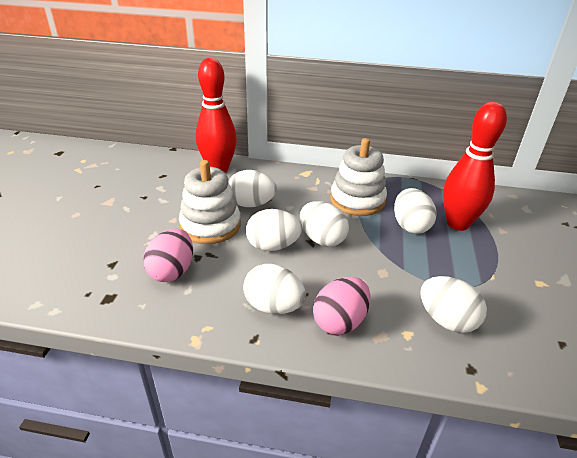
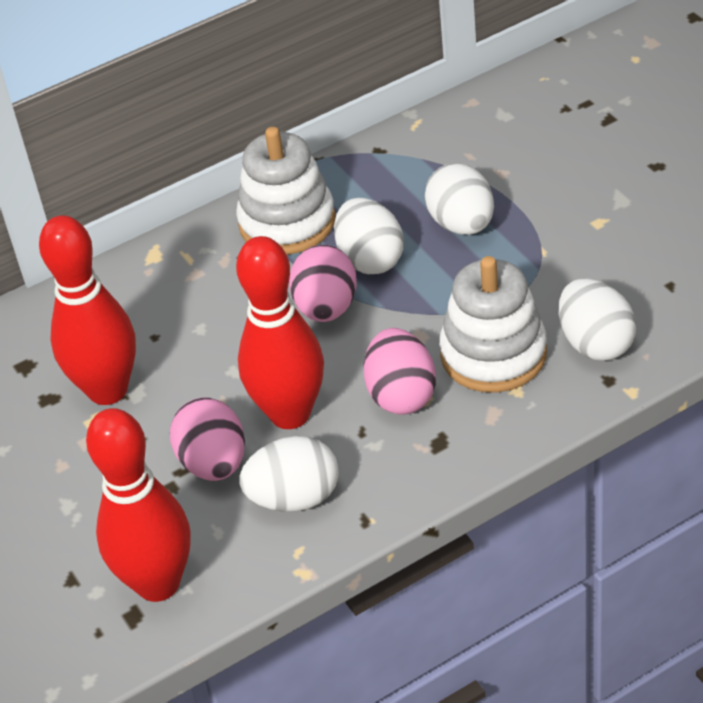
pink egg: [143,229,193,282] [313,277,371,335] = 2 -> [170,398,245,481] [289,245,357,322] [364,328,436,415] = 3
red bowling pin: [196,58,237,173] [443,102,507,231] = 2 -> [39,215,136,405] [86,408,191,602] [236,236,324,429] = 3
white egg: [229,170,277,207] [243,264,306,314] [246,209,302,251] [300,201,349,247] [394,188,437,234] [420,276,487,333] = 6 -> [239,436,339,512] [334,198,404,274] [425,163,494,235] [559,279,636,361] = 4

